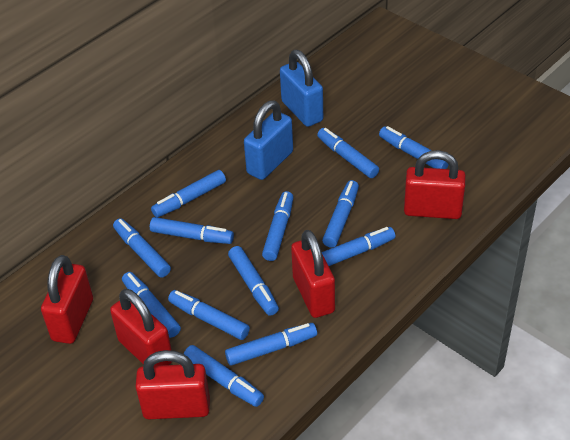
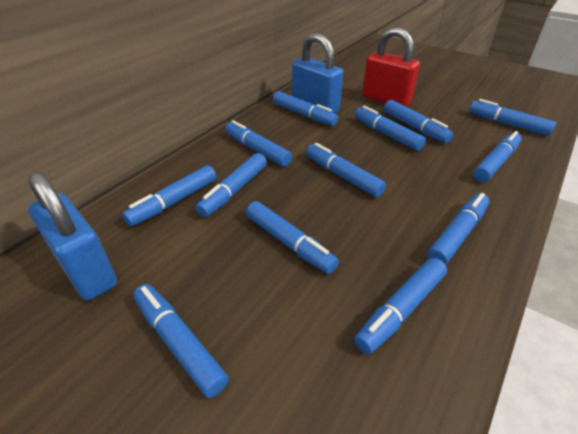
red padlock: [41,255,93,344] [110,289,173,366] [135,350,210,419] [291,230,335,318] [404,150,466,219] = 5 -> [362,27,420,107] = 1

